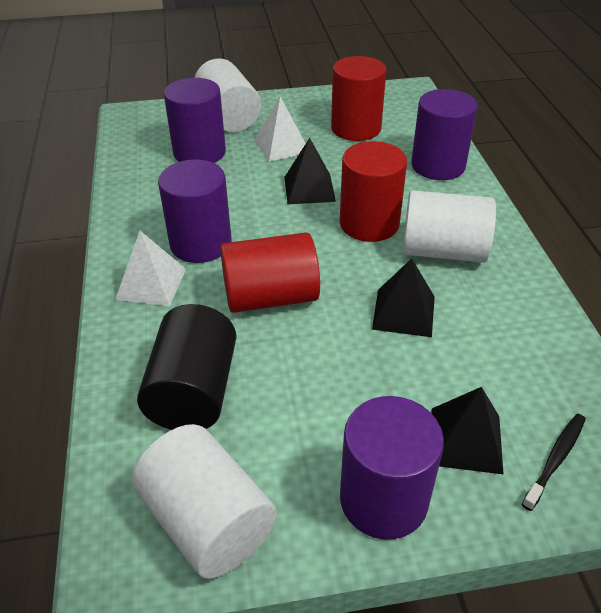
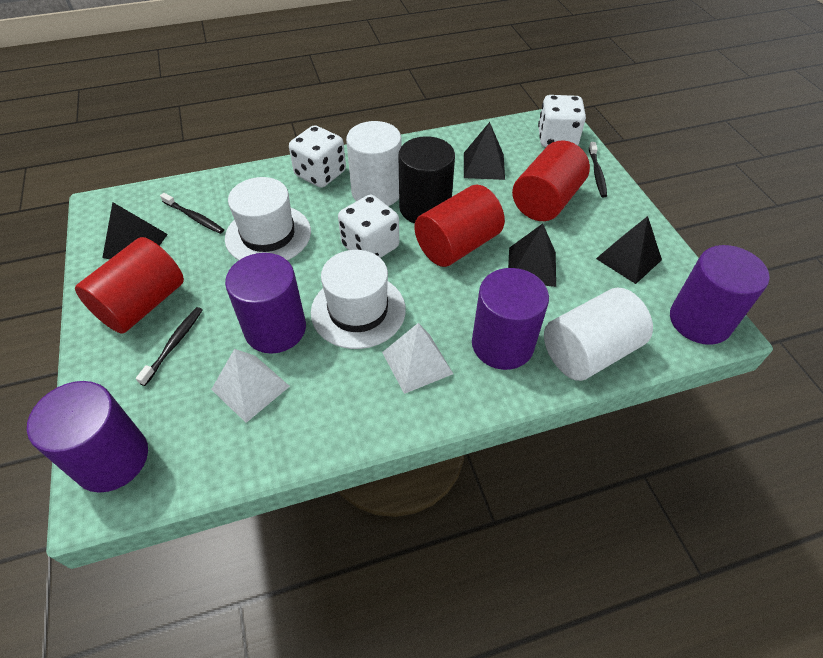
black pyramid: [284,138,336,204] [372,258,435,337] [432,387,504,474] = 3 -> [102,202,168,259] [464,122,505,180] [508,224,556,287] [596,216,662,284] = 4
black toothbrush: [522,414,586,511] = 1 -> [136,307,202,386] [160,193,224,234] [589,142,607,197] = 3
white cylinder: [132,424,277,579] [195,59,261,132] [402,190,496,263] = 3 -> [346,121,401,206] [544,288,653,381] = 2
white dice: none = 0 -> [289,125,346,188] [338,195,399,258] [538,95,586,147] = 3
white hat: none = 0 -> [225,177,311,260] [311,250,406,349] = 2

